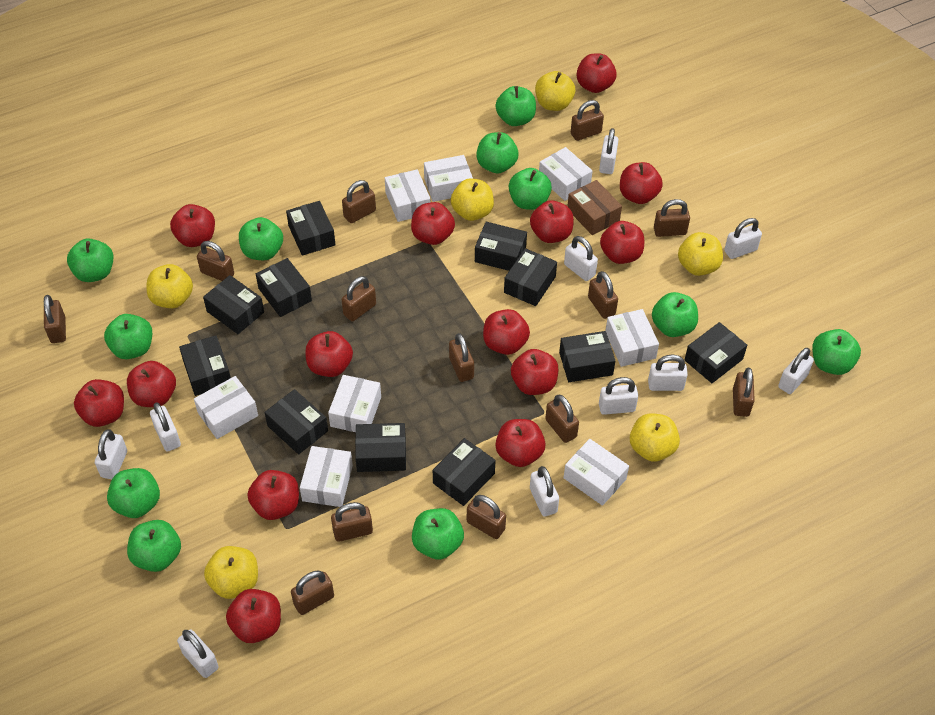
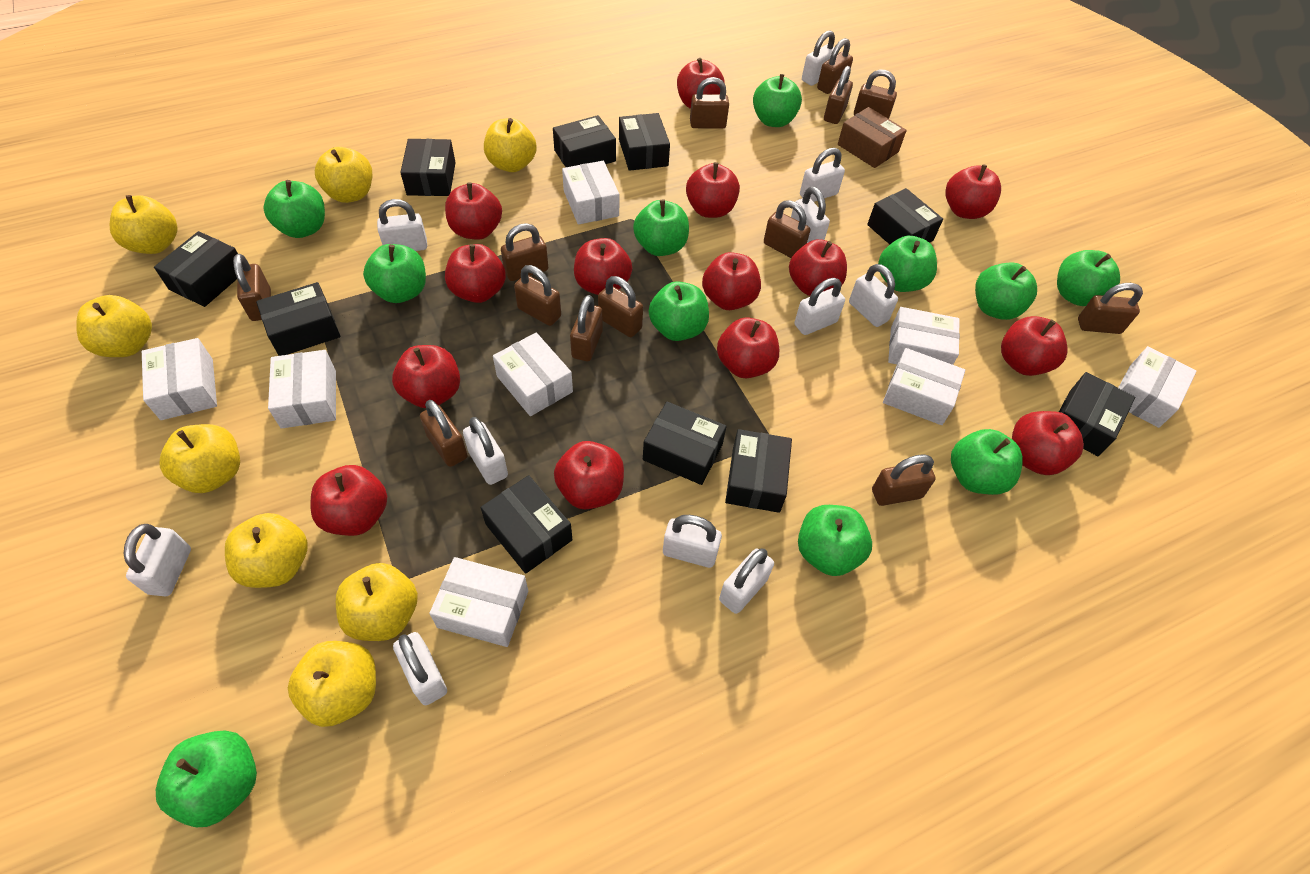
black box: [179,335,231,396] [203,275,264,334] [256,258,312,317] [264,389,328,454] [286,201,336,256] [355,423,406,472] [433,438,496,506] [475,222,527,271] [504,248,557,306] [559,331,615,382] [685,322,747,383] = 11 -> [154,231,238,307] [256,282,341,356] [400,139,456,196] [481,475,572,574] [553,115,616,167] [619,113,670,171] [643,402,727,485] [725,429,792,513] [867,188,943,245] [1059,372,1135,456] = 10
white padlock: [95,429,127,479] [150,402,181,452] [177,629,219,678] [530,466,559,516] [564,236,598,281] [599,128,618,174] [599,377,638,415] [648,355,688,391] [724,218,762,259] [778,348,814,394] = 10 -> [124,524,191,596] [377,199,427,251] [393,632,447,705] [463,417,508,485] [663,515,722,568] [719,549,774,614] [791,187,830,243] [794,278,845,335] [800,148,845,202] [802,31,835,86] [849,264,898,327] = 11
yellow apple: [147,264,193,308] [204,546,258,599] [451,178,494,221] [535,71,575,111] [630,413,680,462] [678,232,723,276] = 6 -> [76,295,152,357] [110,195,177,254] [159,424,240,493] [225,513,308,588] [288,641,376,727] [315,147,372,203] [336,563,418,641] [484,118,537,172] = 8

